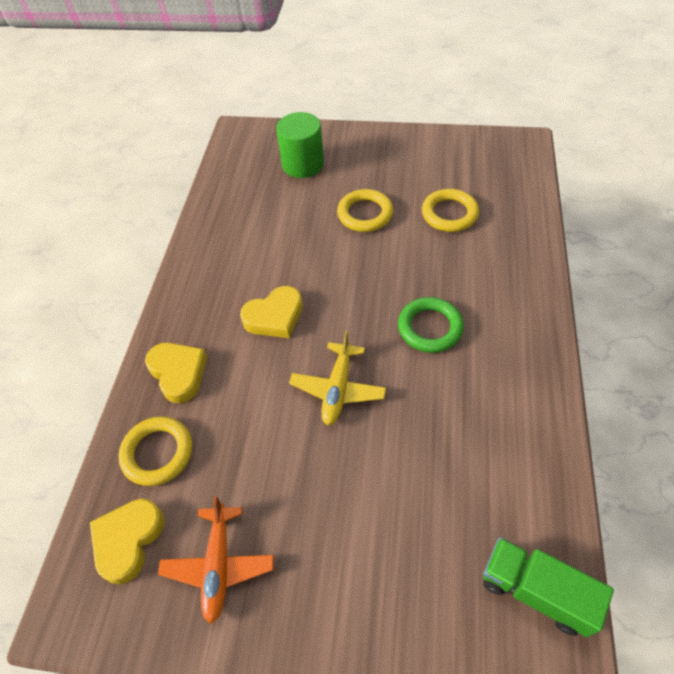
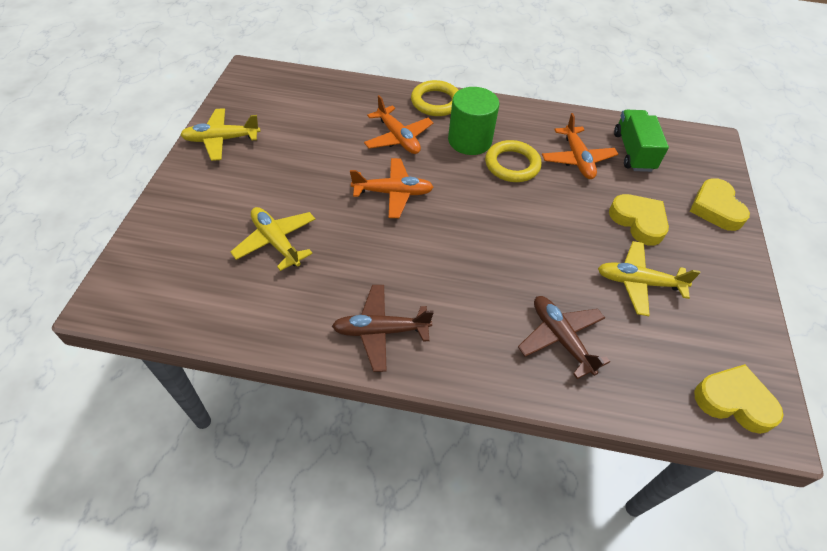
brown plane: none = 0 -> [332,285,434,372] [518,296,610,379] = 2
green ring: [398,297,464,353] = 1 -> none = 0
orange plane: [158,496,274,624] = 1 -> [350,158,434,218] [364,95,433,154] [542,113,618,179] = 3
yellow plane: [289,331,386,426] = 1 -> [180,108,260,161] [230,207,315,271] [598,241,700,316] = 3
yellow ring: [118,416,192,486] [337,189,393,232] [422,189,479,232] = 3 -> [411,80,459,116] [485,140,542,182] = 2

